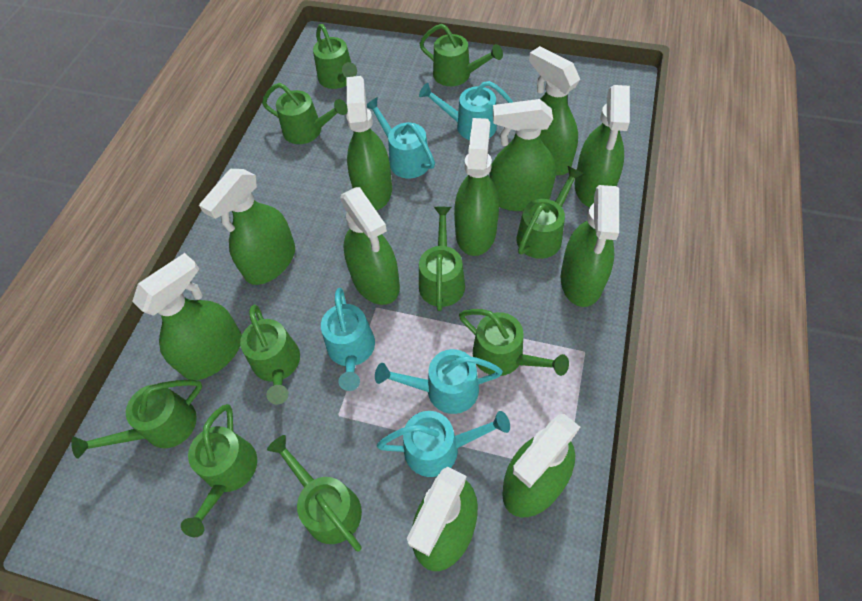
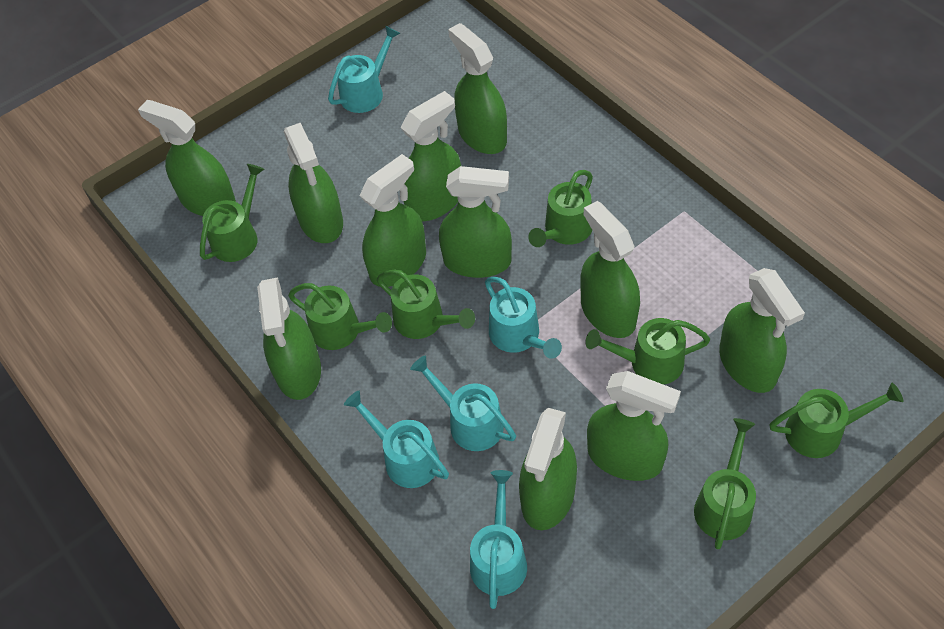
green watering can: [71,380,202,459] [181,404,257,537] [240,305,300,404] [262,83,348,144] [267,435,362,552] [313,24,357,89] [419,24,503,86] [419,207,465,311] [459,309,569,376] [517,166,584,259] = 10 -> [200,164,264,262] [288,283,392,350] [377,269,475,339] [528,170,593,247] [585,318,710,385] [694,418,756,549] [769,383,903,458] = 7

